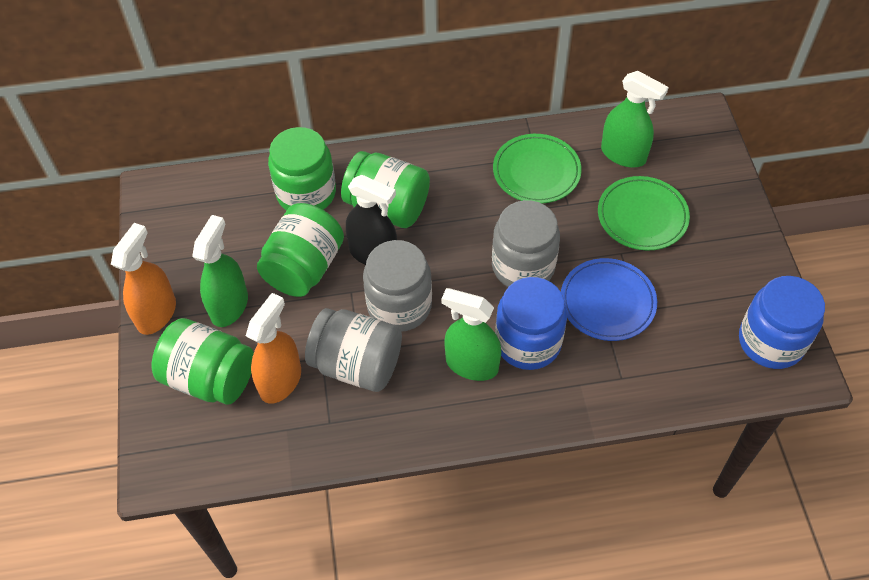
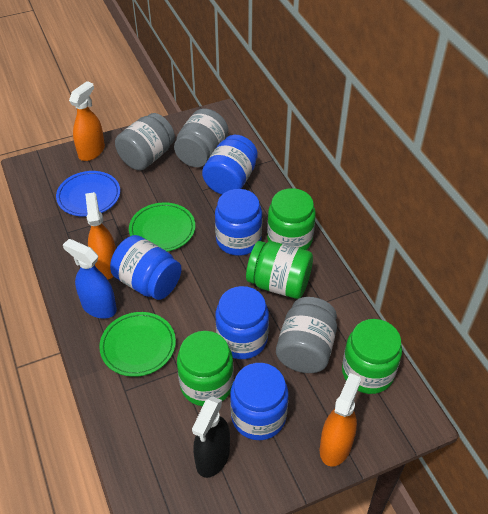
blue jar: [495,277,567,370] [739,276,825,369] = 2 -> [110,235,182,300] [202,135,258,194] [215,189,262,256] [216,286,269,359] [230,363,289,440] = 5
blue spray bottle: none = 0 -> [63,239,117,319] = 1
green spray bottle: [192,215,248,327] [441,288,501,381] [601,71,669,167] = 3 -> none = 0
orange spray bottle: [111,223,176,335] [246,293,301,404] = 2 -> [69,81,105,161] [85,192,116,279] [320,373,361,467] = 3

